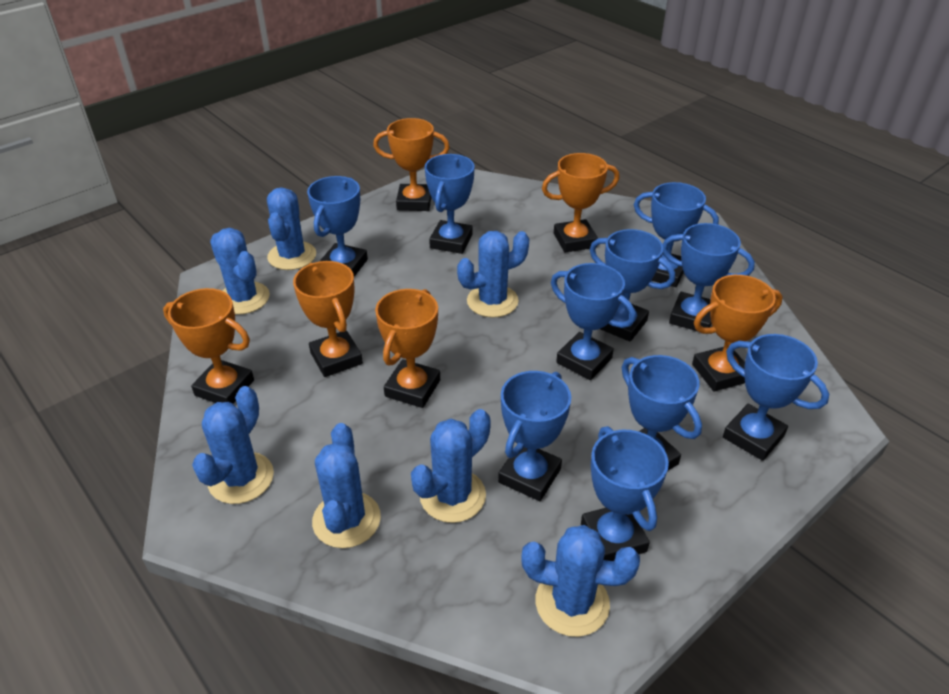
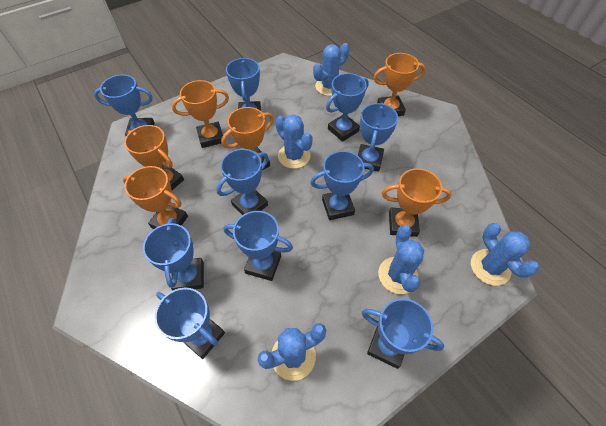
blue cactus: [192,386,274,504] [210,228,270,314] [267,187,316,270] [312,423,381,548] [411,409,491,523] [457,231,529,318] [521,525,640,637] = 7 -> [257,323,326,381] [275,115,313,169] [313,43,349,96] [378,225,424,294] [471,223,539,286] = 5

